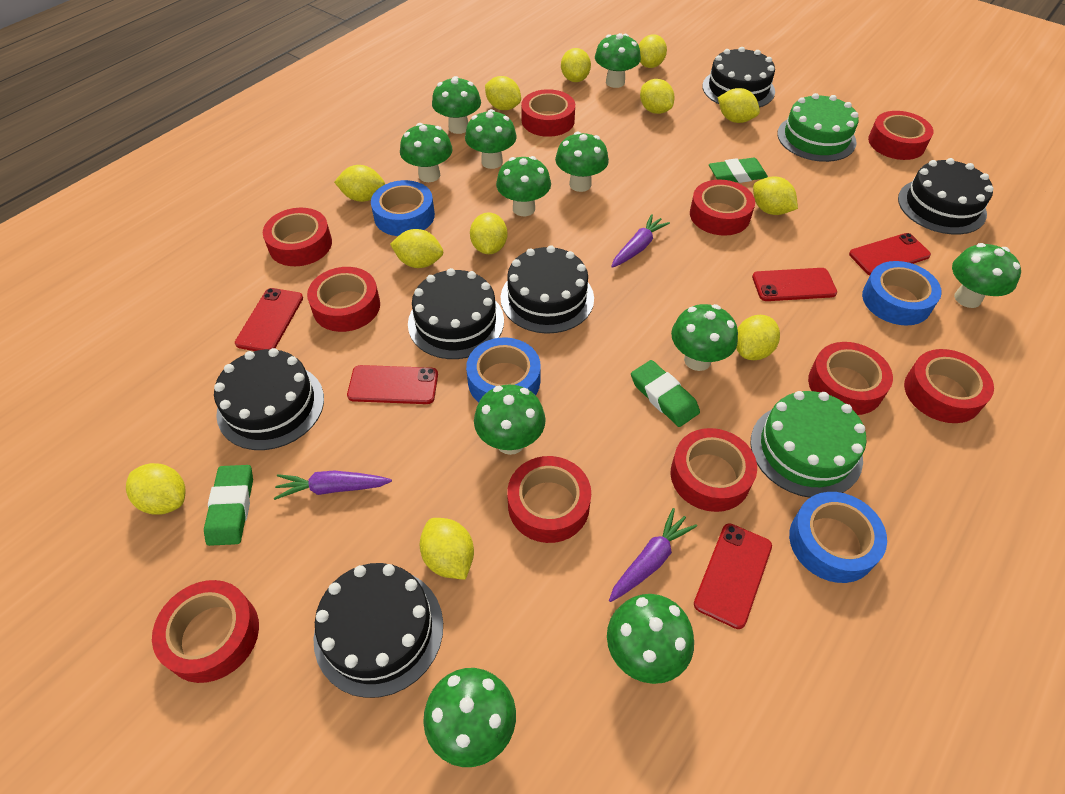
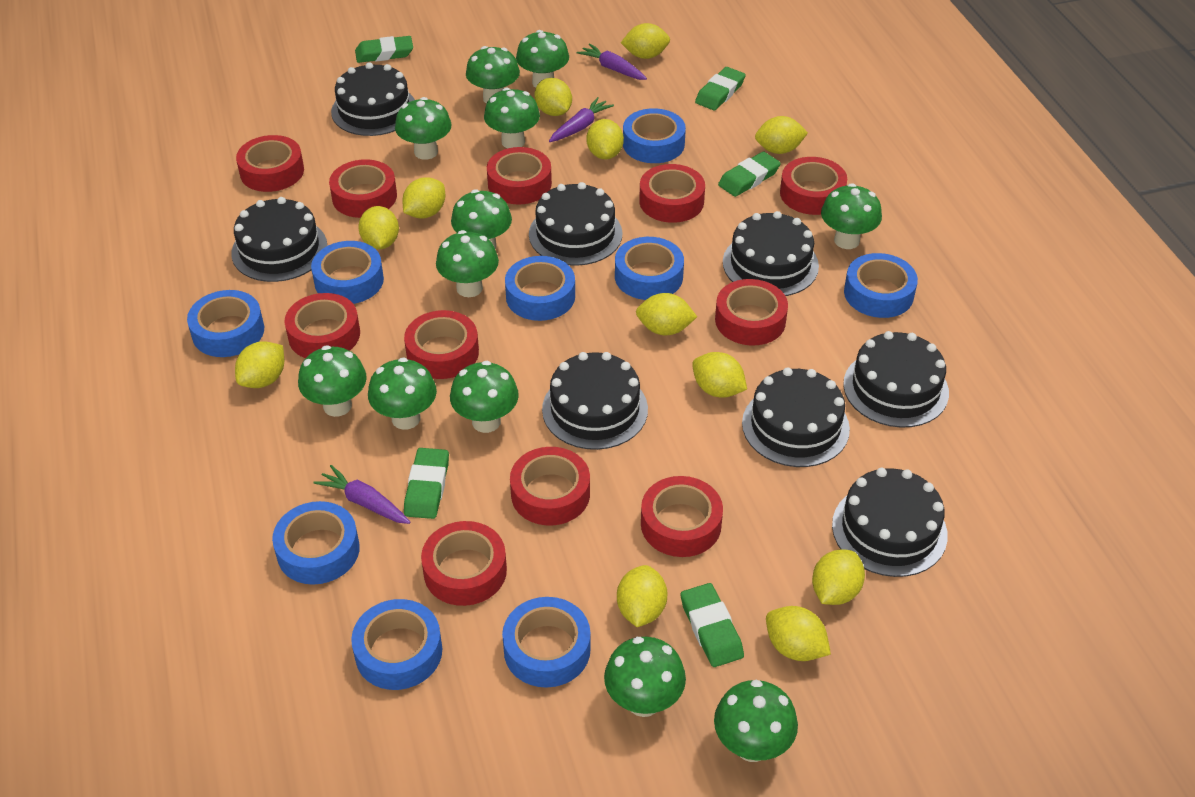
black cake: [214,348,324,450] [313,563,443,698] [408,268,504,359] [501,245,594,334] [702,47,775,108] [898,158,993,234] = 6 -> [231,197,327,282] [331,62,415,136] [529,182,622,266] [542,352,648,450] [723,211,819,296] [742,367,850,467] [832,468,948,577] [843,331,949,428] = 8
blue tape: [371,180,435,236] [466,337,541,402] [789,492,887,583] [862,261,942,326] = 4 -> [187,290,264,357] [272,501,360,585] [311,241,384,304] [351,599,442,690] [502,597,591,688] [505,256,575,321] [615,237,684,300] [623,108,686,163] [844,253,918,318] = 9
green cake: [750,391,866,498] [777,93,859,162] = 2 -> none = 0
green eraser: [204,465,253,546] [631,360,700,427] [709,158,768,183] = 3 -> [355,36,413,63] [404,448,449,519] [681,583,744,667] [695,67,746,110] [718,152,781,197] = 5
green mushroom: [400,123,453,182] [423,668,516,767] [432,76,481,134] [465,109,517,169] [474,385,546,455] [496,156,551,216] [555,132,609,192] [595,33,641,88] [607,594,694,684] [671,304,738,371] [952,243,1021,308] = 11 -> [298,345,367,417] [368,357,437,430] [395,97,452,160] [436,230,499,297] [450,361,519,433] [451,189,512,249] [466,46,520,104] [484,88,540,148] [516,30,569,88] [604,637,686,717] [714,680,798,762] [821,183,882,249] = 12
red phone: [235,288,303,351] [347,365,438,404] [694,523,772,629] [752,268,837,301] [849,233,931,275] = 5 -> none = 0
red tape: [152,580,259,683] [263,208,332,266] [307,267,380,332] [507,456,591,543] [521,89,575,137] [671,428,757,512] [690,180,755,236] [808,342,893,415] [868,111,934,160] [904,349,994,423] = 10 -> [236,135,304,192] [284,293,360,358] [329,159,397,218] [404,310,479,379] [421,521,507,606] [487,147,552,205] [510,447,590,526] [639,164,705,223] [641,476,723,557] [715,279,788,346] [780,157,847,215] = 11

